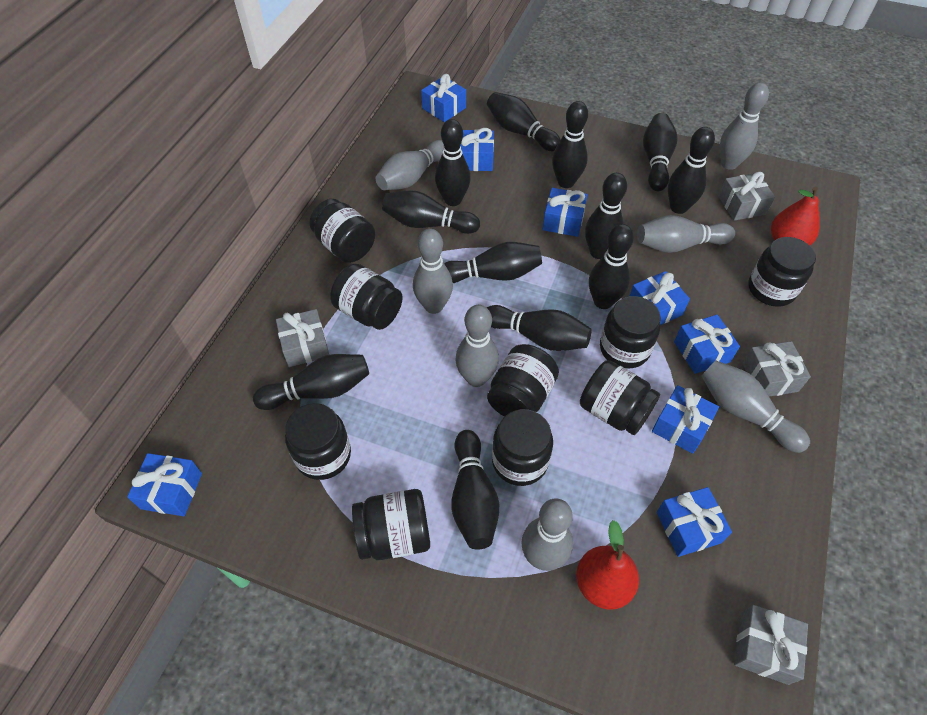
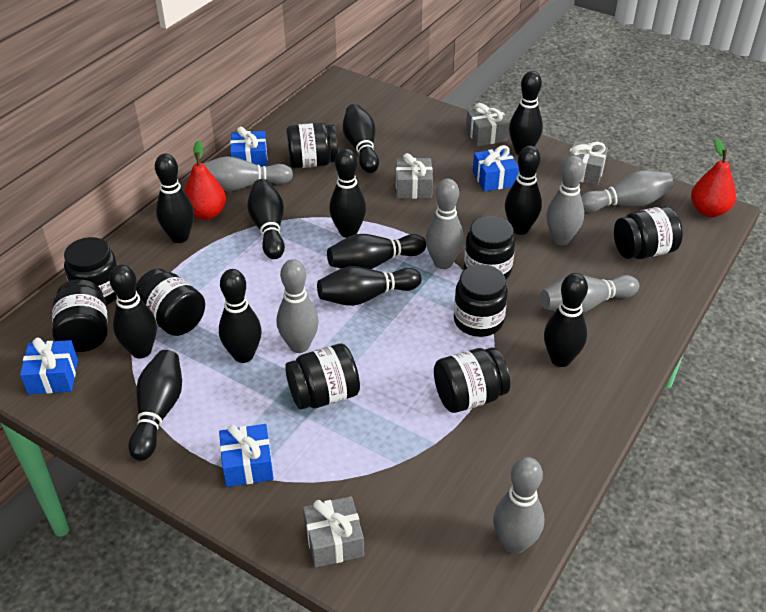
blue gift: [127,453,202,516] [421,74,466,122] [460,128,494,171] [543,188,588,237] [630,271,690,325] [652,385,719,454] [657,487,732,557] [674,315,740,374] = 8 -> [20,337,78,394] [219,424,274,487] [230,127,267,167] [473,145,519,192] = 4

